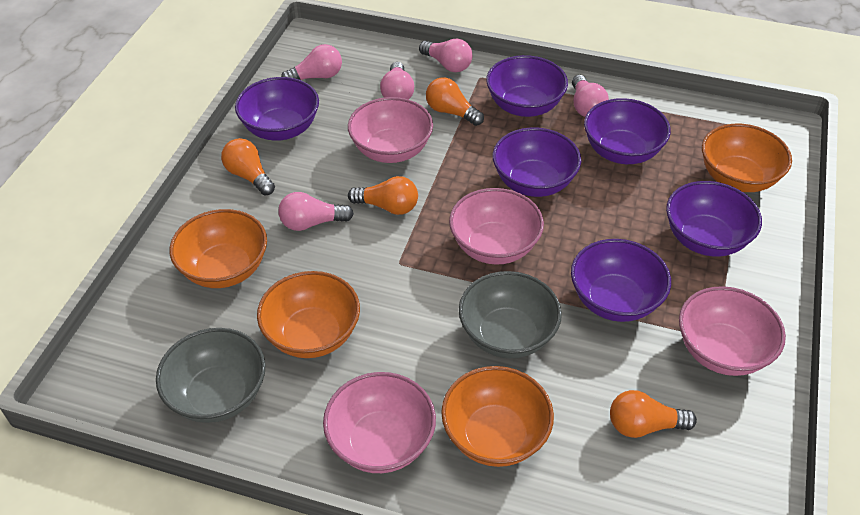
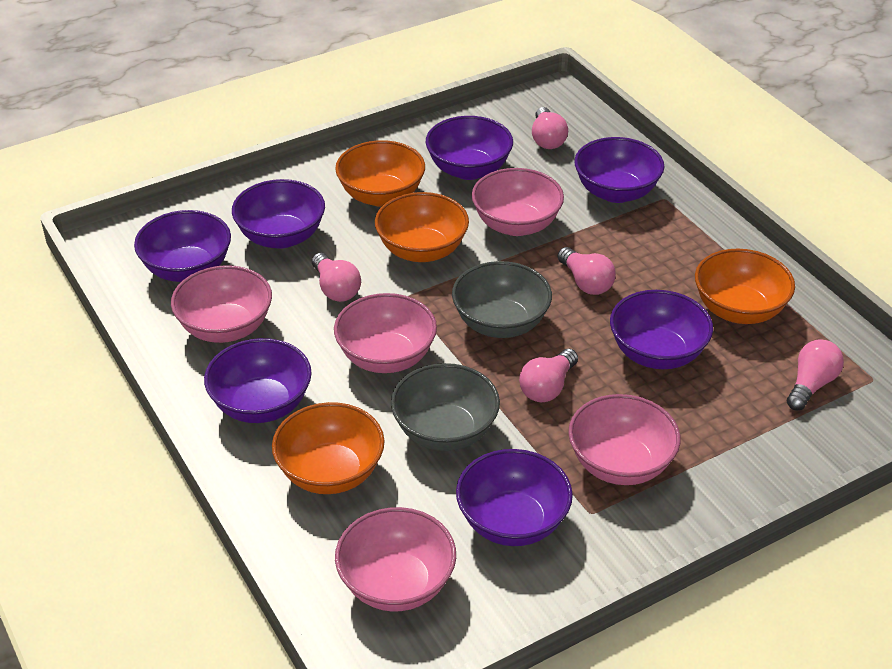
orange light bulb: [221,138,275,195] [348,176,418,215] [426,77,484,126] [610,390,697,438] = 4 -> none = 0
pink bowl: [323,372,436,473] [348,97,433,163] [449,188,544,264] [679,286,786,376] = 4 -> [171,265,272,343] [334,293,437,373] [335,507,456,612] [472,168,564,236] [568,394,681,485] = 5
purple bowl: [235,77,319,141] [486,55,568,117] [493,127,581,197] [571,239,671,322] [584,98,671,164] [666,181,762,257] = 6 -> [134,210,231,282] [204,338,312,423] [232,179,325,249] [426,116,513,180] [456,449,573,546] [574,137,664,203] [610,290,713,369] = 7

